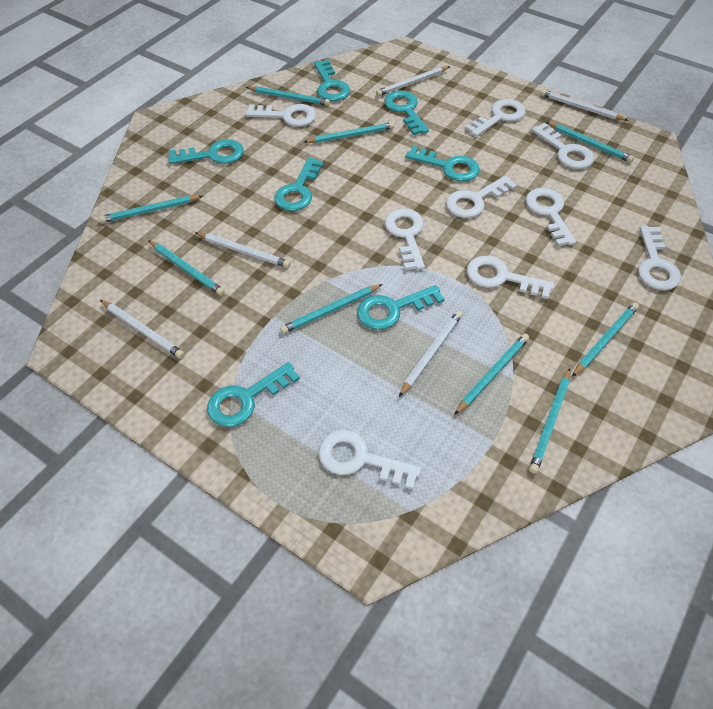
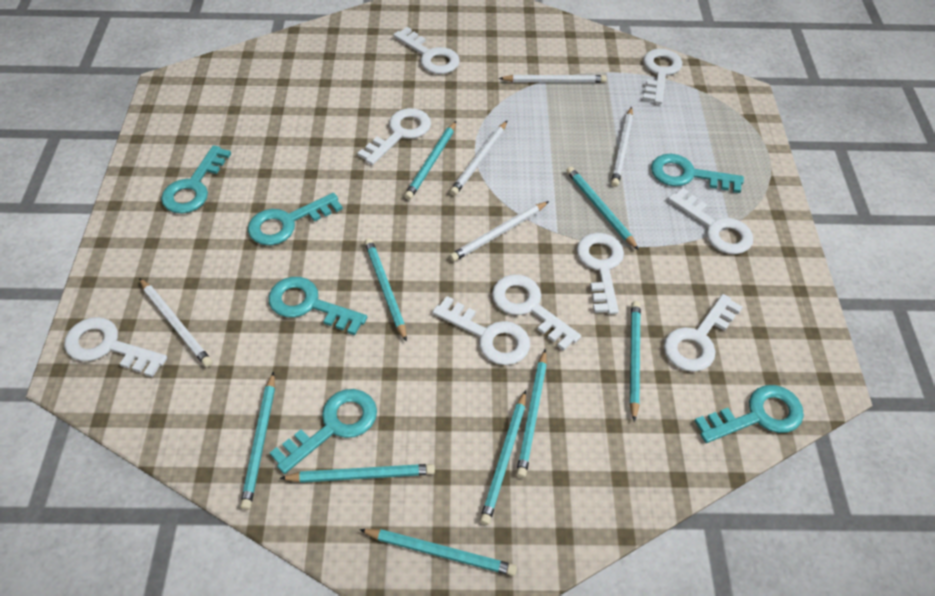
turquoise key: [168,139,244,164] [207,362,300,427] [275,157,324,211] [314,60,350,101] [357,285,444,330] [384,90,429,135] [406,146,480,181] = 7 -> [161,145,231,214] [248,193,343,245] [268,277,367,335] [270,389,377,474] [651,154,744,193] [695,385,804,443] = 6

